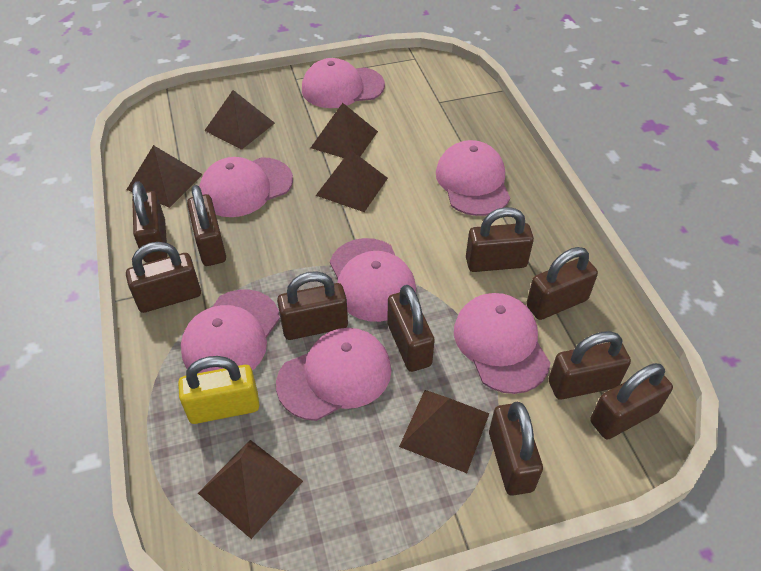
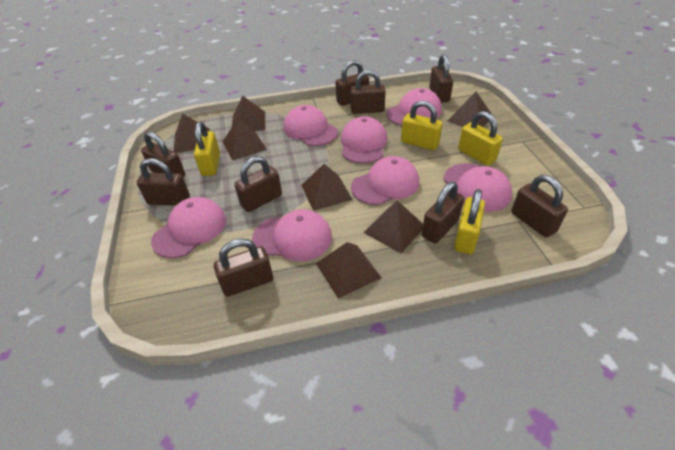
brown padlock: [126,242,201,313] [132,181,167,262] [187,185,226,266] [277,271,348,340] [388,285,435,372] [466,207,534,272] [489,402,543,496] [526,247,598,320] [549,331,631,400] [590,363,673,440] = 10 -> [137,158,190,206] [141,131,185,177] [214,238,273,297] [234,156,282,212] [335,60,369,106] [350,70,386,114] [422,182,464,244] [429,54,453,103] [511,175,568,238] = 9
brown pyramid: [126,145,203,208] [198,440,303,539] [204,90,275,150] [311,103,378,158] [316,150,388,212] [399,390,489,473] = 6 -> [174,114,209,153] [223,119,267,161] [232,96,265,131] [301,164,353,211] [316,242,382,298] [363,200,423,253] [447,91,492,127] = 7
yellow padlock: [178,356,259,424] = 1 -> [194,121,220,176] [401,101,443,150] [454,189,485,254] [458,111,503,166] = 4

